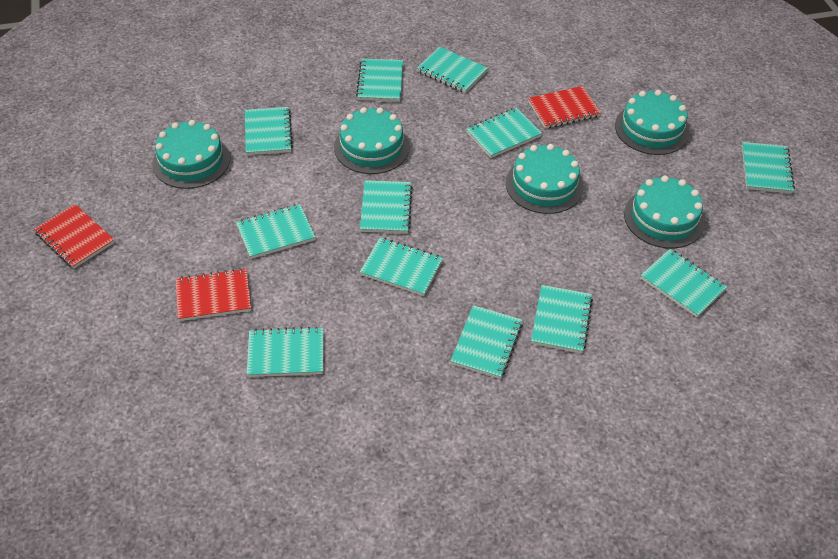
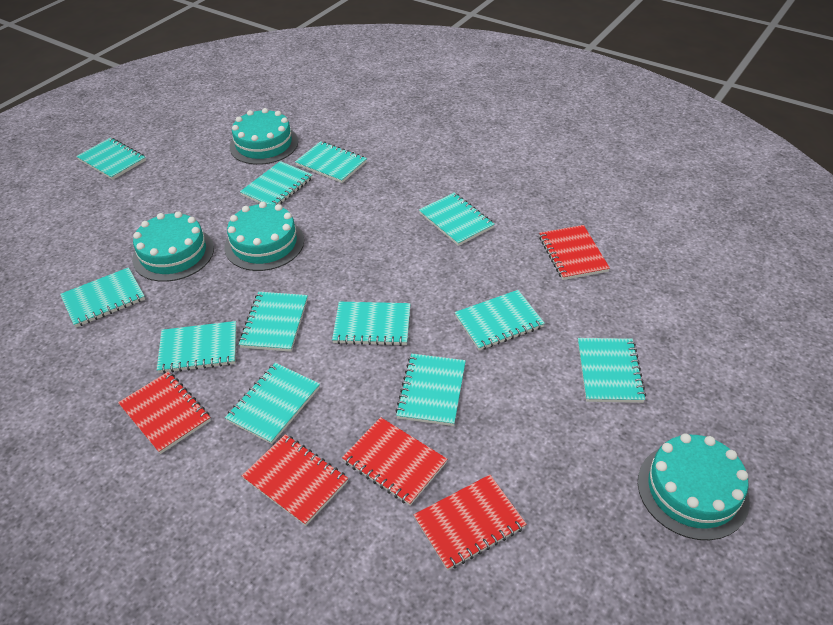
red notebook: [34,204,115,268] [175,268,251,321] [528,86,601,129] = 3 -> [118,372,211,454] [242,434,348,526] [342,417,447,506] [414,475,526,570] [539,225,610,280] = 5
turquoise cake: [152,120,230,189] [334,107,410,174] [506,144,584,214] [615,90,689,155] [624,176,705,249] = 5 -> [132,211,214,282] [225,202,304,271] [230,108,298,165] [638,433,750,540] = 4

